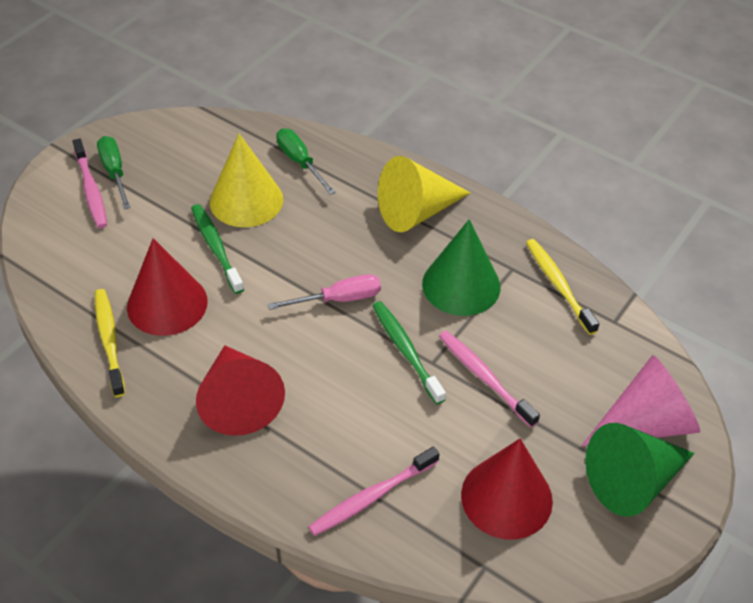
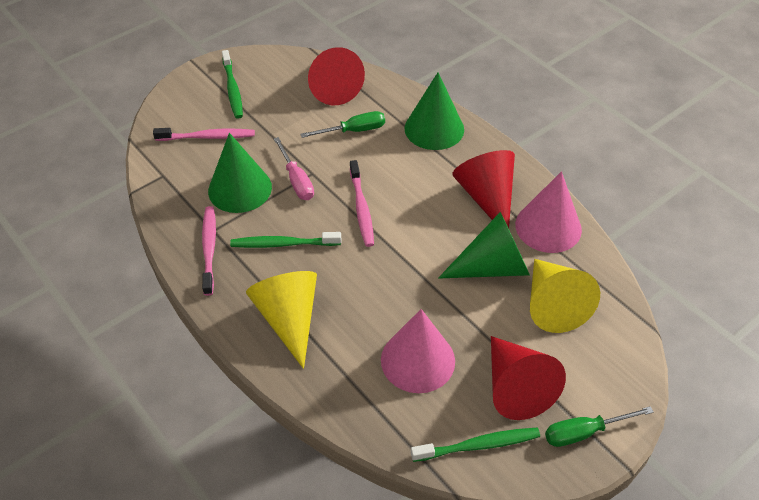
green cone: [422,219,500,316] [586,423,695,517] = 2 -> [208,133,272,213] [405,72,464,150] [438,212,530,279] = 3
green toothbrush: [191,204,244,294] [372,301,446,404] = 2 -> [222,50,243,118] [230,232,341,248] [411,428,540,462] = 3
pink cone: [582,355,700,446] = 1 -> [381,309,455,393] [515,171,582,253] = 2
yellow toothbrush: [95,289,125,397] [526,239,599,335] = 2 -> none = 0

